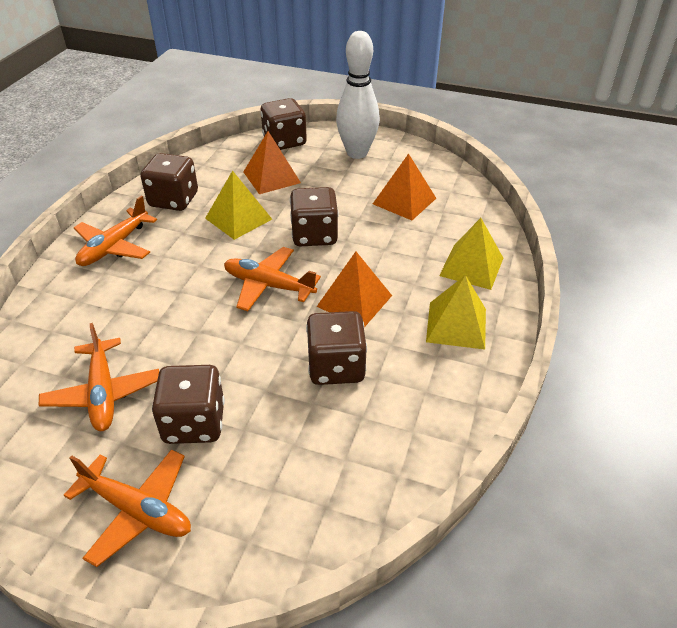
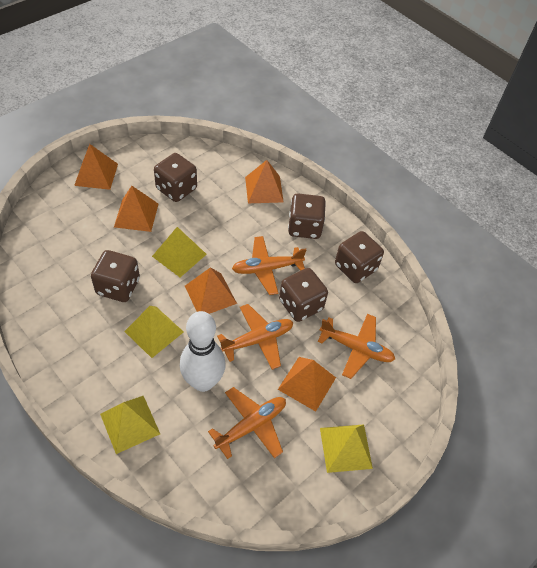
orange pyramid: [243,131,301,194] [317,252,392,327] [373,153,436,220] = 3 -> [74,144,118,190] [114,186,158,232] [185,268,237,314] [245,160,284,203] [278,357,336,412] = 5
yellow pyramid: [205,170,272,240] [426,275,486,350] [439,218,503,290] = 3 -> [100,396,160,454] [124,306,184,358] [152,227,207,277] [320,424,373,473] = 4

